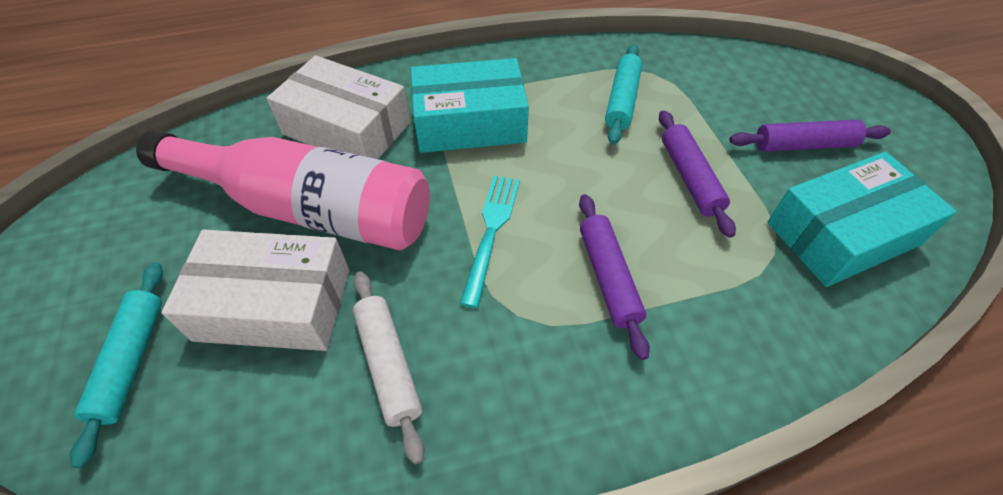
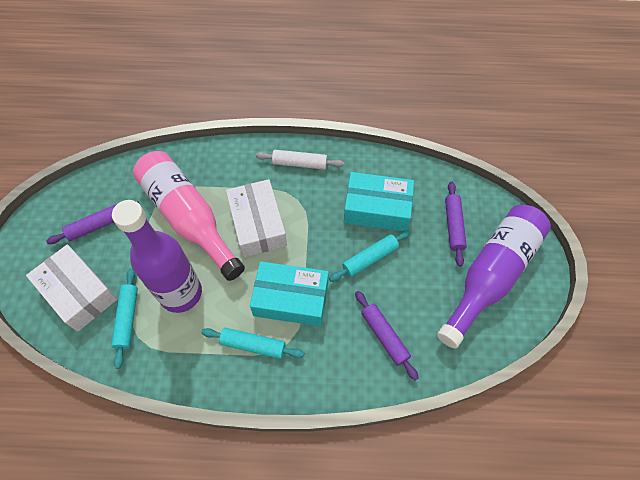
purple bottle: none = 0 -> [112,200,202,313] [437,205,551,348] = 2
turquoise fork: [460,175,520,308] = 1 -> none = 0
turquoise rolling pin: [70,263,163,468] [605,44,642,145] = 2 -> [111,268,138,369] [201,328,304,359] [329,230,411,282] = 3

